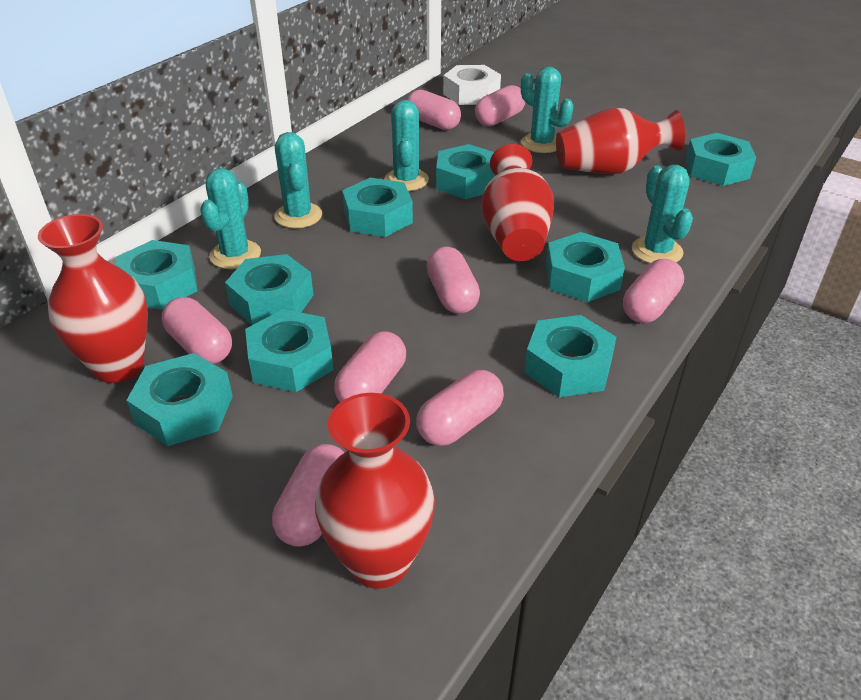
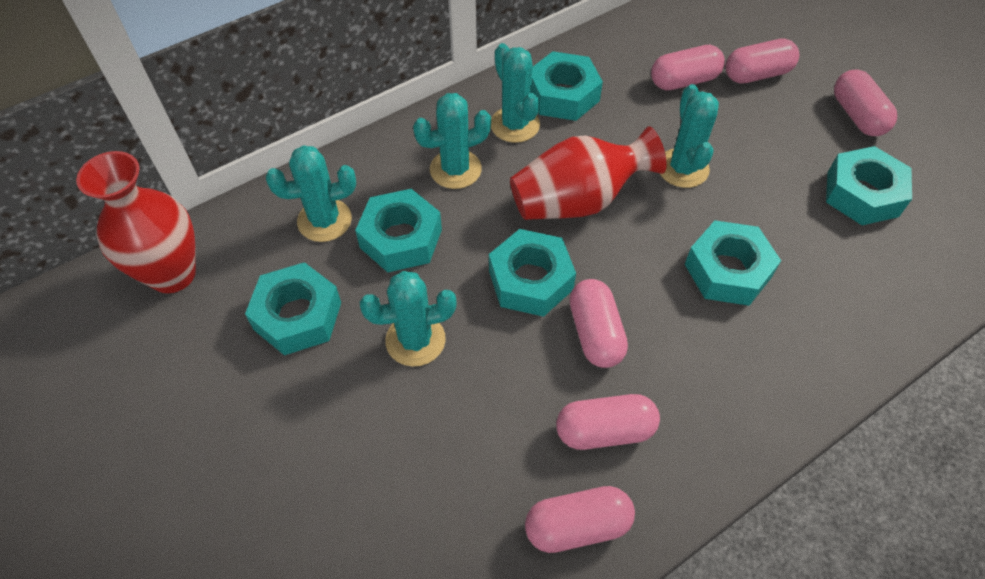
pink capsule: [162,297,232,364] [272,444,344,547] [334,331,406,402] [407,89,461,130] [416,370,504,446] [427,247,480,314] [475,85,525,126] [623,259,684,323] = 8 -> [525,486,635,553] [556,394,660,450] [569,279,628,368] [651,45,725,90] [726,38,799,84] [834,69,897,136] = 6
red vase: [38,214,148,383] [315,393,435,589] [481,144,554,261] [556,108,685,174] = 4 -> [76,151,196,293] [510,126,667,220] = 2
turquoise nut: [116,240,197,310] [126,353,233,446] [225,254,314,325] [245,309,333,392] [342,178,413,237] [436,144,496,199] [524,315,616,397] [546,232,625,302] [686,133,756,186] = 9 -> [245,262,341,355] [355,189,442,272] [489,229,576,317] [531,51,603,121] [685,220,781,306] [826,146,912,225] = 6
white nut: [443,65,501,105] = 1 -> none = 0

